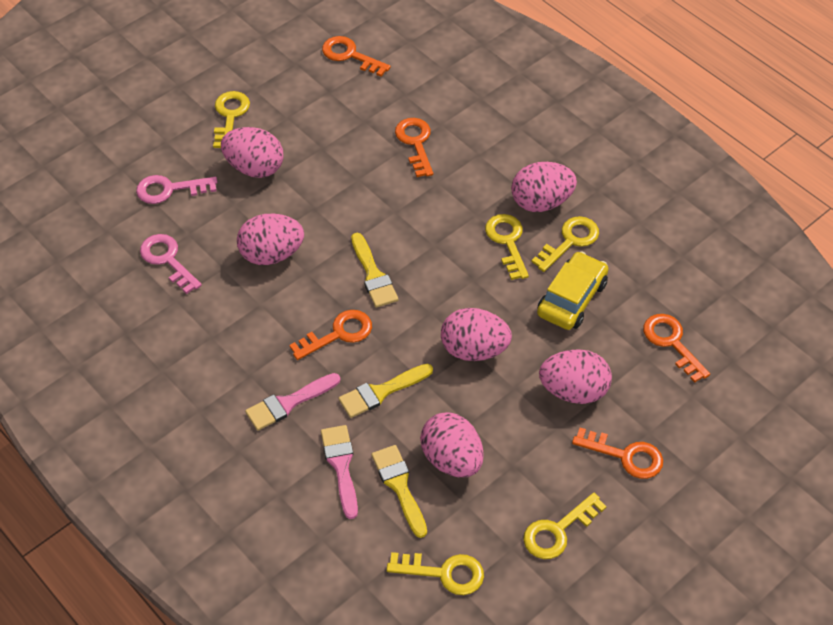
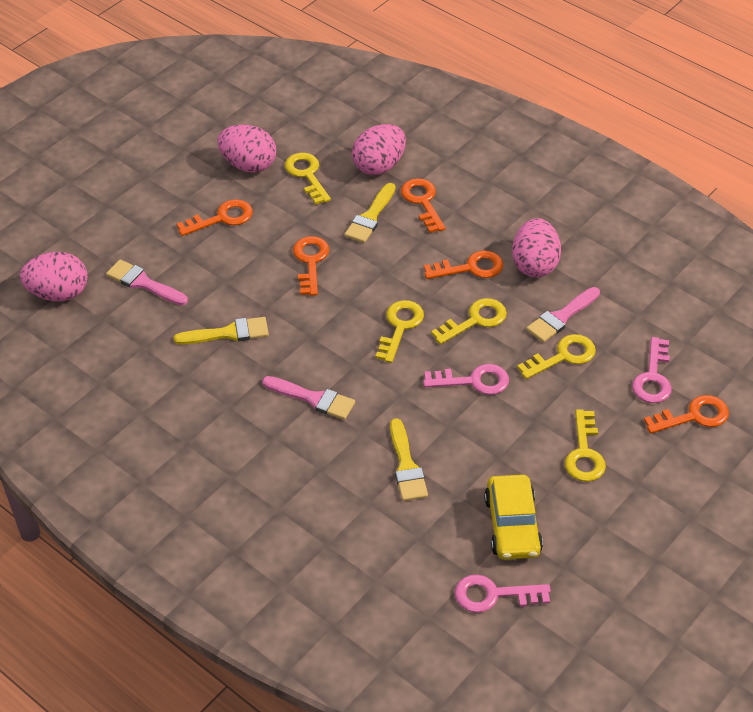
pink brush: [245,373,340,431] [321,425,358,519] = 2 -> [106,259,188,305] [262,376,355,420] [527,287,600,342] = 3
pink egg: [221,127,284,178] [237,214,304,265] [420,412,484,477] [441,308,512,361] [511,162,577,212] [539,349,612,404] = 6 -> [20,252,88,301] [218,125,276,173] [352,124,406,175] [512,218,561,278] = 4
pink key: [136,175,217,204] [140,234,202,294] = 2 -> [423,364,509,395] [455,575,551,613] [632,337,672,403] = 3

